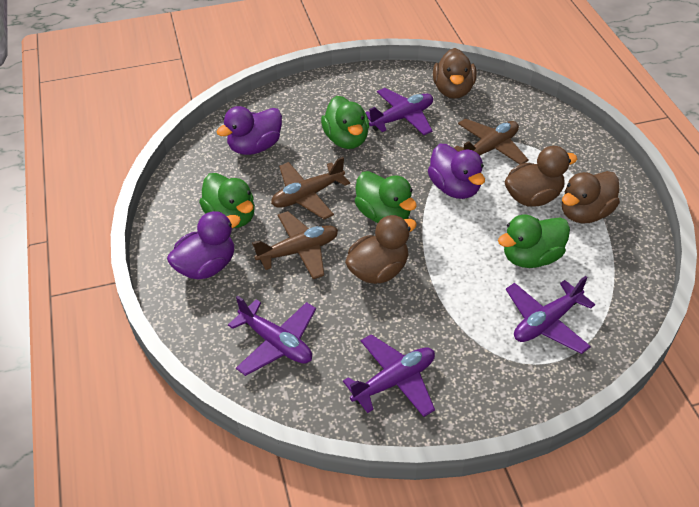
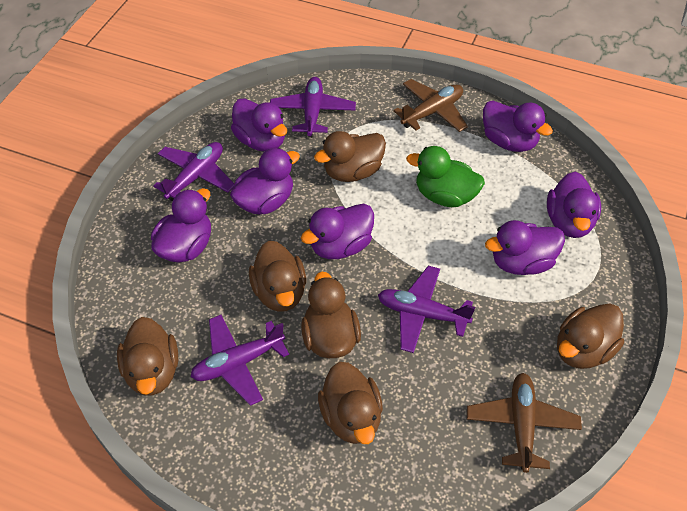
brown duck: [345,215,417,284] [433,48,476,99] [505,146,577,207] [562,171,620,224] = 4 -> [117,317,178,396] [249,240,306,312] [301,272,361,358] [314,131,386,182] [318,362,383,444] [557,303,624,369] = 6
brown plane: [252,211,338,279] [271,157,350,219] [454,118,529,164] = 3 -> [393,79,468,132] [467,373,582,473] = 2
green duck: [199,173,255,228] [321,96,369,149] [355,171,417,223] [498,215,570,268] = 4 -> [406,146,485,207] = 1
purple duck: [167,211,241,280] [217,106,282,155] [428,144,485,199] = 3 -> [151,188,211,263] [230,148,300,215] [231,98,287,152] [301,204,374,259] [483,101,553,152] [485,220,565,275] [547,172,601,238] = 7

